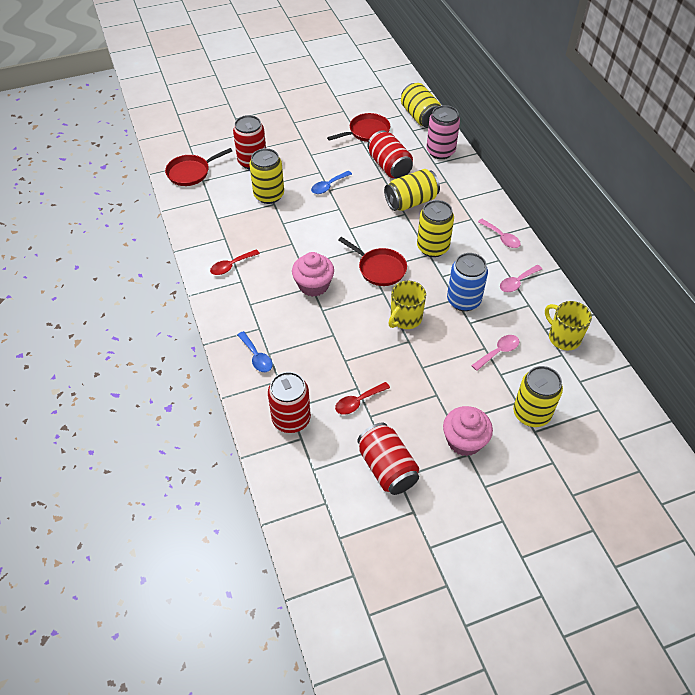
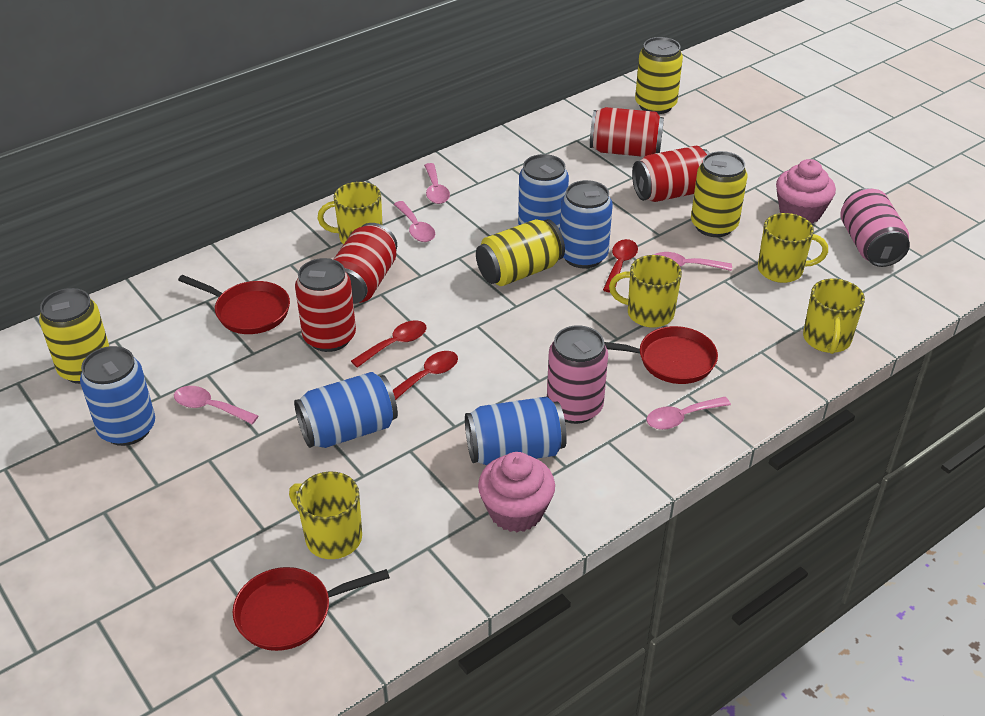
blue can: [447,253,488,311] = 1 -> [80,346,155,446] [294,372,398,448] [465,397,567,465] [518,154,569,230] [560,180,613,268] = 5
blue spoon: [237,331,273,372] [311,171,352,194] = 2 -> none = 0
pink can: [426,105,460,159] = 1 -> [547,325,608,424] [840,188,910,267] = 2
pink spoon: [471,335,519,371] [478,219,521,248] [500,265,542,292] = 3 -> [174,386,258,424] [394,201,435,242] [424,163,450,204] [646,397,731,430] [654,252,732,271] = 5
red spoon: [210,249,260,275] [335,382,390,415] = 2 -> [351,320,426,368] [393,351,458,400] [603,239,638,293] = 3
yellow can: [250,148,284,204] [384,169,440,211] [401,83,441,128] [417,200,454,257] [513,366,563,427] = 5 -> [39,288,109,384] [476,219,565,286] [635,37,683,114] [691,151,747,237] = 4
yellow mug: [388,281,426,329] [545,301,592,350] = 2 -> [289,472,362,559] [318,182,383,244] [609,255,682,328] [758,213,828,283] [803,278,865,354] = 5

